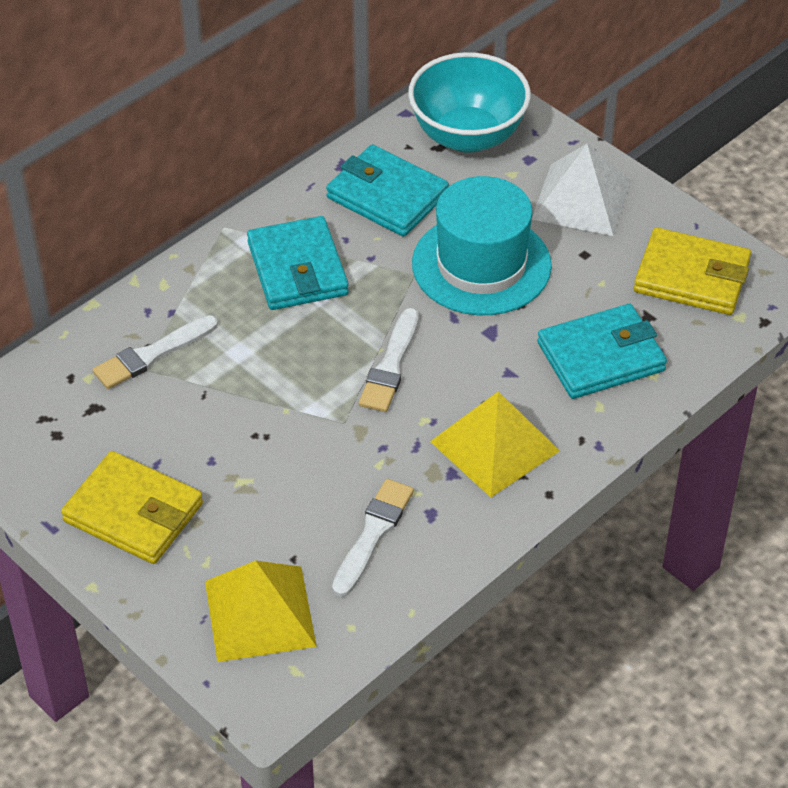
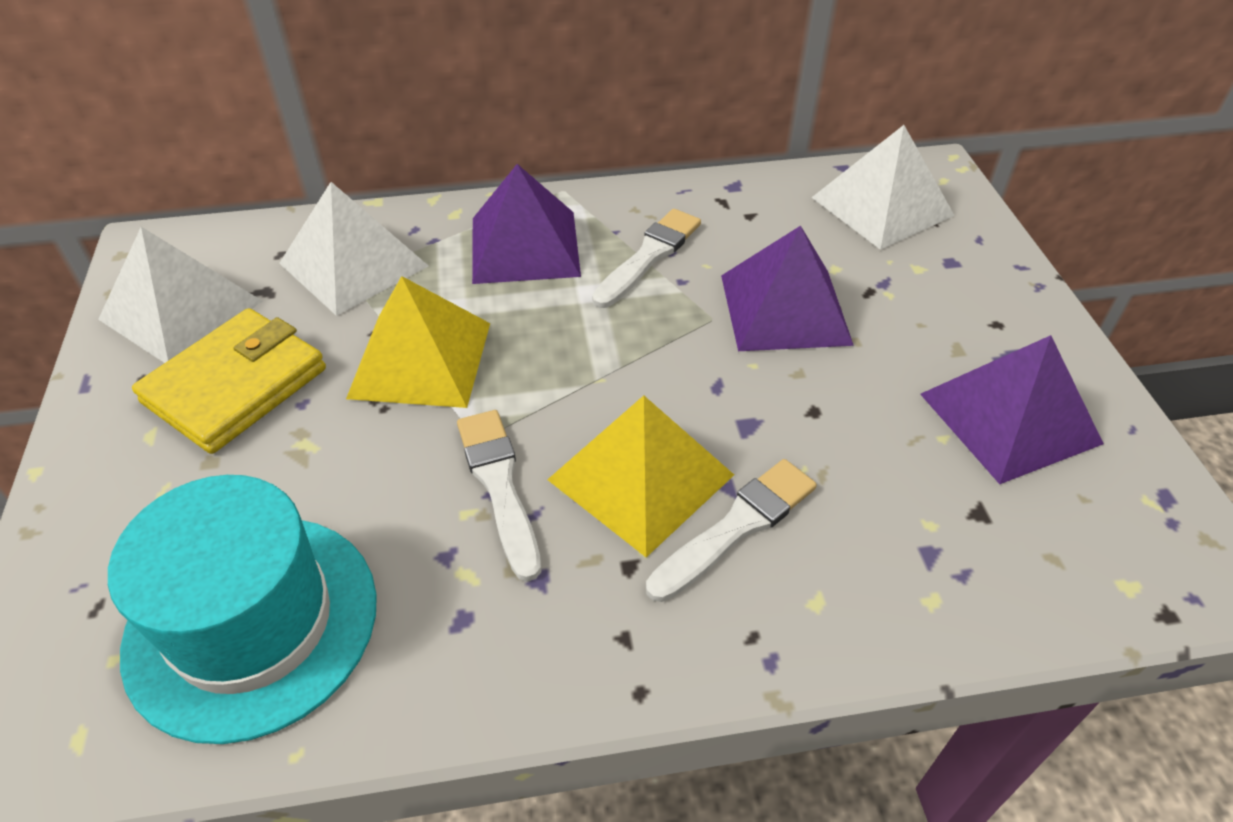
purple pyramid: none = 0 -> [472,164,581,284] [721,226,854,351] [920,335,1104,484] = 3
turquoise bowl: [408,52,531,153] = 1 -> none = 0
turquoise wallet: [247,216,349,310] [326,144,449,237] [537,304,667,399] = 3 -> none = 0
white pyramid: [532,144,631,236] = 1 -> [98,227,263,363] [279,182,428,316] [811,125,955,250] = 3
yellow wallet: [61,451,203,564] [634,227,751,315] = 2 -> [132,308,326,454] = 1

